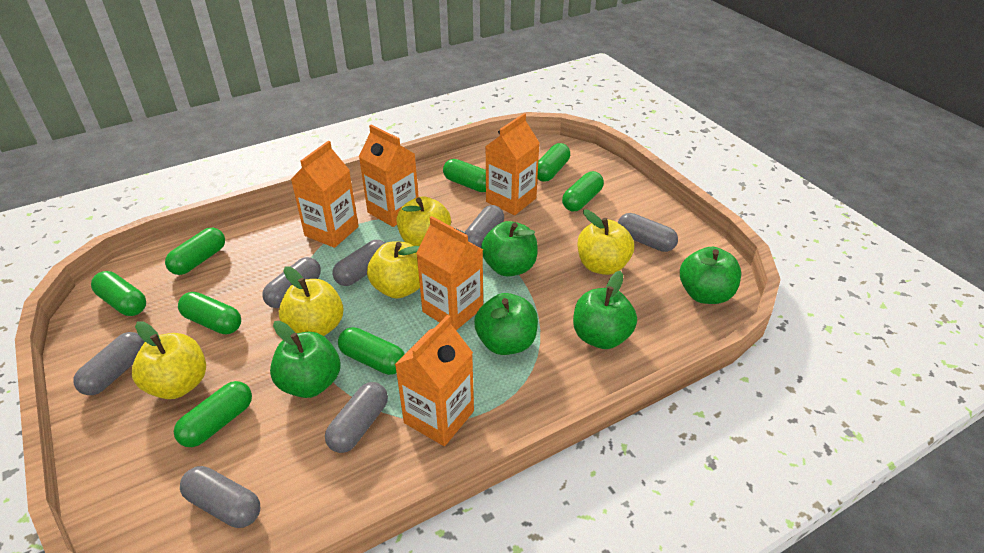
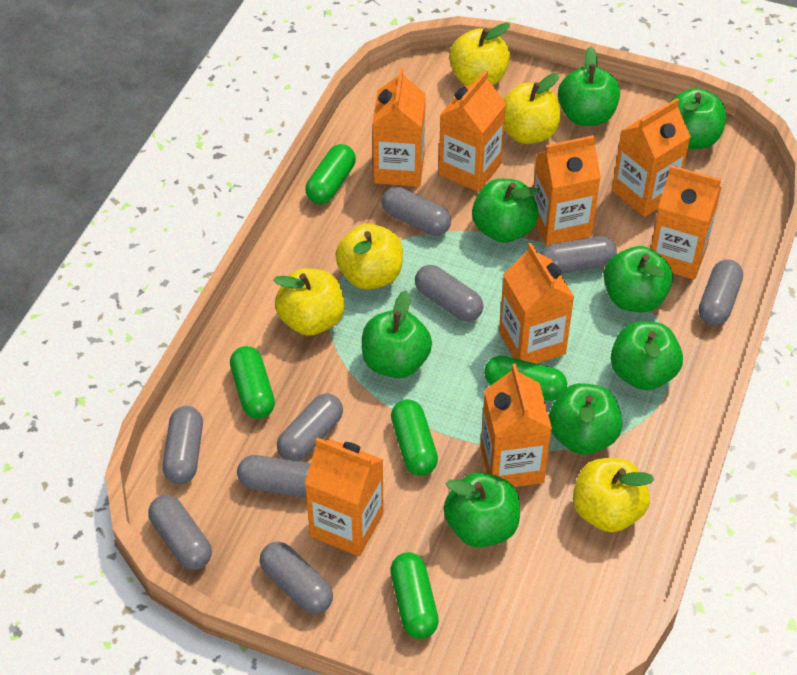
green apple: [270,321,340,398] [474,293,538,355] [481,221,538,277] [573,271,637,349] [680,247,741,304] = 5 -> [362,290,432,378] [444,472,520,548] [472,179,539,243] [549,383,623,455] [558,47,620,126] [604,246,673,312] [611,321,683,390] [668,88,726,149] = 8
green capsule: [91,271,146,316] [165,228,225,275] [174,381,252,447] [178,292,241,334] [338,327,405,375] [443,159,486,192] [537,143,570,182] [562,171,604,211] = 8 -> [230,346,275,419] [305,144,356,204] [390,552,439,639] [391,399,438,476] [484,356,567,401] = 5
grey capsule: [73,332,145,395] [180,466,260,528] [262,257,321,308] [325,382,388,453] [332,240,385,286] [464,205,504,248] [618,213,678,252] = 7 -> [148,495,212,570] [163,406,203,484] [237,455,311,498] [260,542,333,614] [277,393,343,461] [381,186,451,236] [415,265,483,322] [540,236,617,274] [699,259,743,326] = 9
orange carton: [291,141,359,248] [359,125,419,227] [395,315,474,446] [416,216,483,330] [485,113,539,215] = 5 -> [304,437,384,556] [372,68,426,187] [439,70,506,192] [481,363,552,487] [499,243,574,364] [533,135,601,246] [612,98,691,217] [651,165,722,280] = 8

